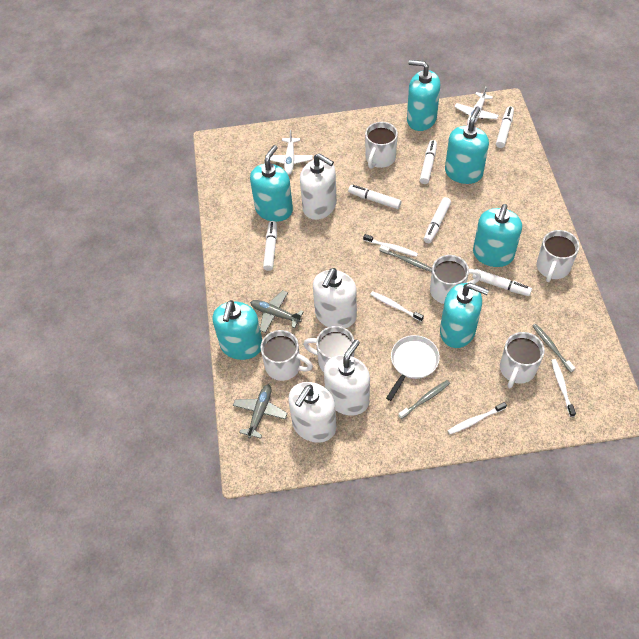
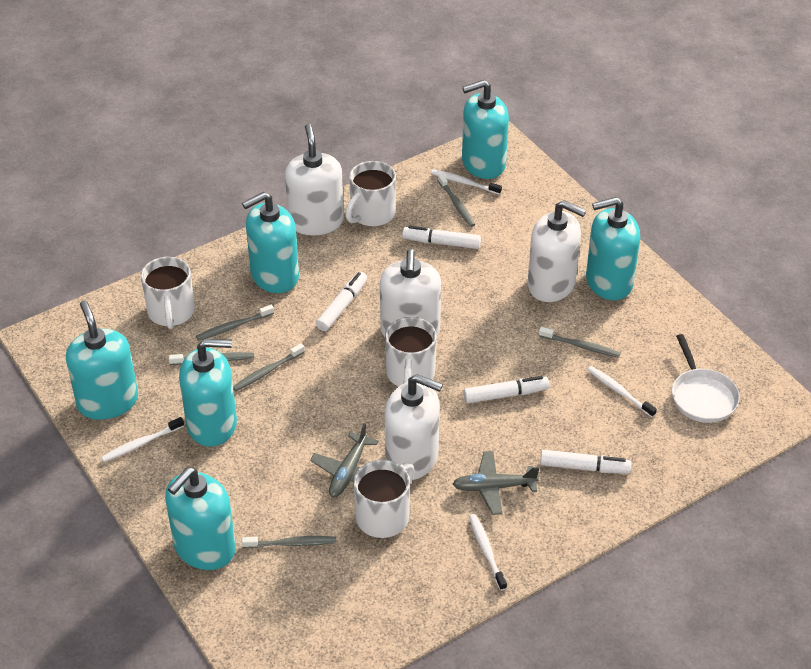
grey toothbrush: [380,245,432,272] [398,380,450,419] [532,324,575,373] = 3 -> [169,352,254,365] [196,305,274,341] [233,343,305,391] [242,536,336,548] [438,174,475,227] [539,327,621,358] = 6
white marker: [263,221,277,271] [348,185,401,209] [420,140,437,184] [424,197,451,243] [473,269,532,296] [496,106,514,148] = 6 -> [316,272,367,331] [402,226,481,249] [463,376,549,404] [540,450,631,474] = 4
white mug: [260,330,313,381] [303,326,354,372] [365,122,398,169] [430,255,481,304] [500,332,545,388] [537,230,580,282] = 6 -> [140,257,195,329] [345,161,396,226] [354,460,415,538] [385,317,437,387] = 4
white plane: [270,130,313,175] [455,86,499,125] = 2 -> none = 0

